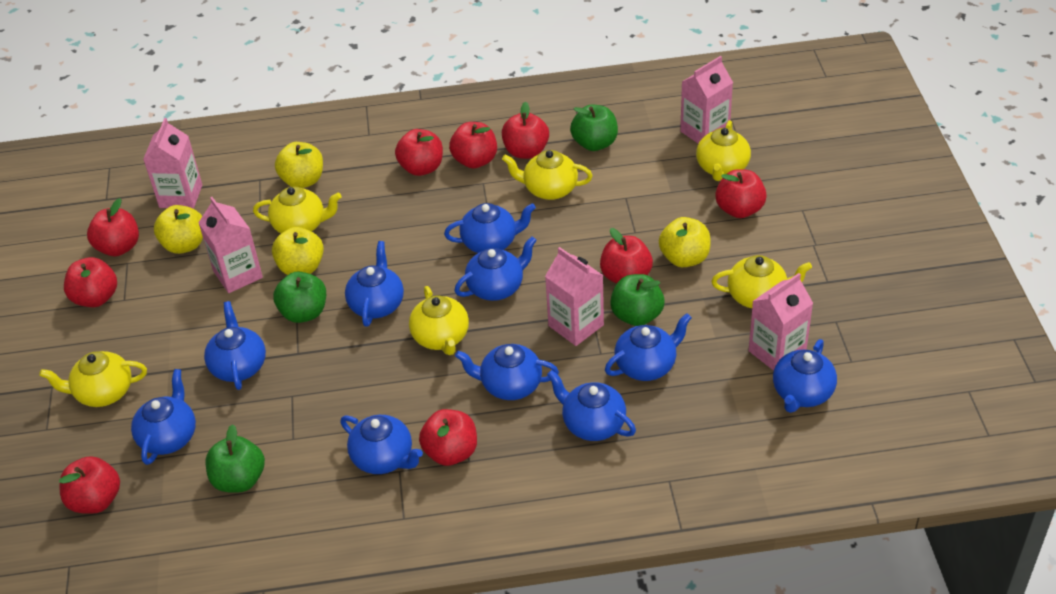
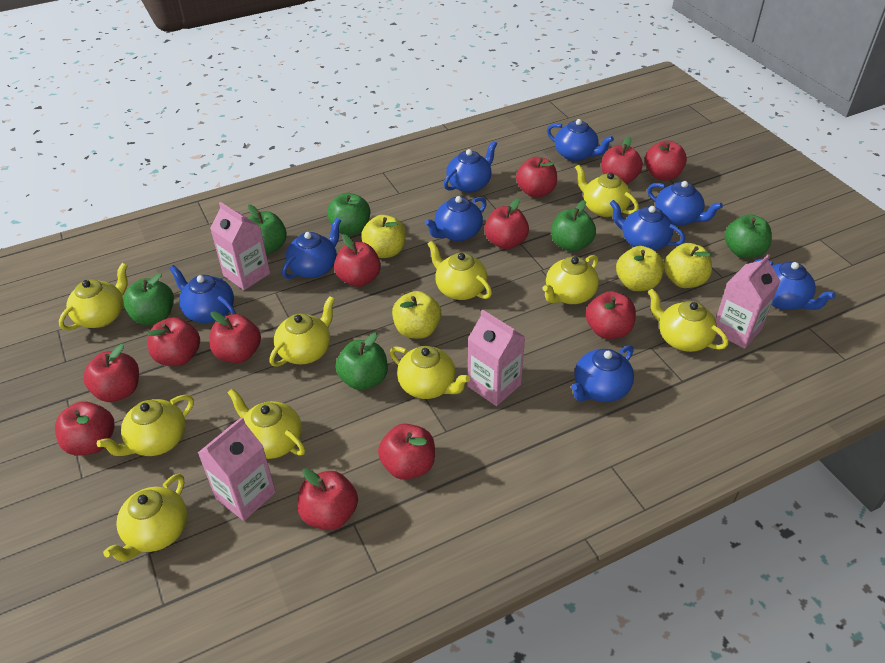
blue teapot: [131,369,196,465] [204,301,266,390] [340,415,423,474] [345,241,404,327] [444,203,536,253] [455,236,537,301] [455,344,559,400] [547,370,636,441] [605,313,692,381] [773,339,837,413] = 10 -> [169,265,236,323] [282,218,341,279] [425,196,487,241] [444,141,497,193] [547,119,614,161] [571,345,634,402] [610,200,685,250] [648,181,723,226] [755,259,836,310] = 9
green apple: [205,424,265,493] [273,271,326,323] [570,105,618,151] [610,274,665,326] = 4 -> [123,273,174,325] [248,205,287,255] [327,193,371,235] [335,333,388,390] [551,200,596,252] [725,214,772,258] = 6
pink carton: [143,118,202,209] [198,197,263,293] [545,247,604,346] [680,56,733,144] [748,273,813,371] = 5 -> [198,417,276,521] [210,202,270,290] [468,309,525,406] [716,254,780,349] = 4
red apple: [59,456,120,514] [64,257,117,307] [87,198,139,256] [395,129,443,176] [419,409,477,466] [449,122,497,168] [502,102,549,159] [600,228,653,284] [715,169,767,218] = 9 -> [55,401,115,456] [83,344,139,402] [148,317,200,366] [209,311,261,363] [298,468,358,530] [334,234,381,287] [378,424,435,480] [484,198,529,249] [516,157,557,198] [586,291,636,339] [602,136,643,184] [645,140,687,181] = 12
yellow teapot: [39,351,147,407] [253,186,342,233] [409,286,469,355] [502,150,593,200] [696,120,751,181] [712,255,812,308] = 6 -> [59,263,128,331] [97,395,194,456] [103,474,187,562] [227,388,306,459] [270,296,335,367] [390,346,470,399] [428,241,492,300] [542,255,599,304] [575,164,639,217] [648,289,729,352] = 10

